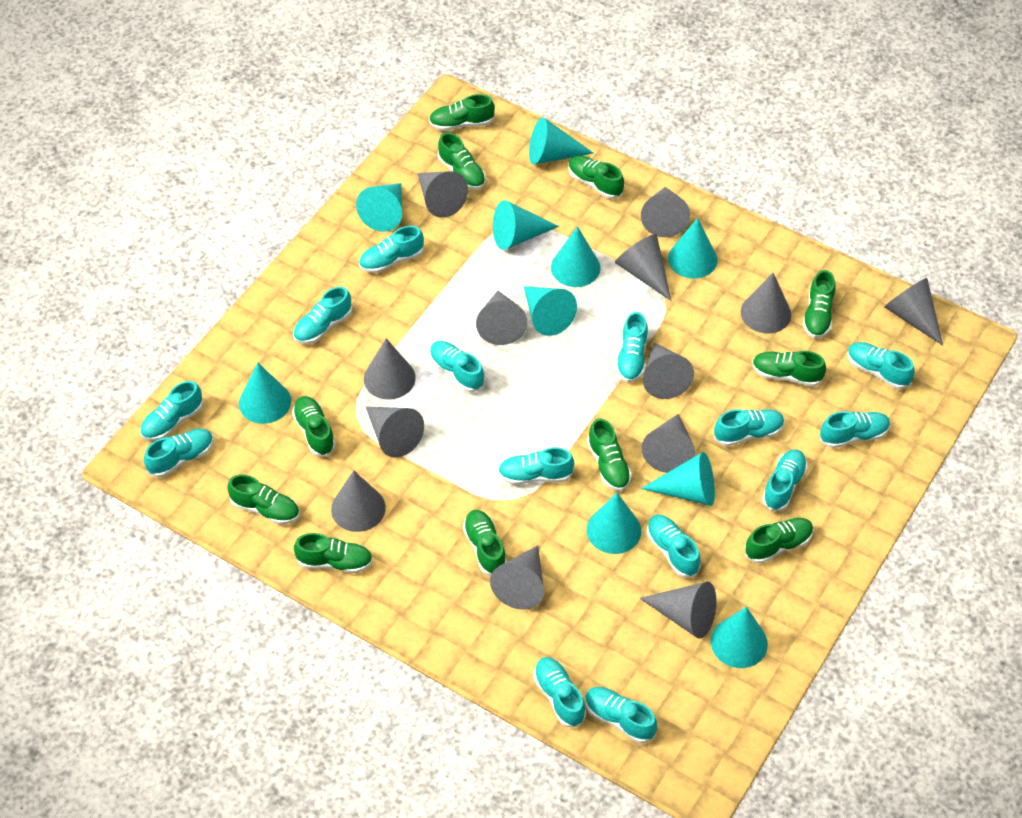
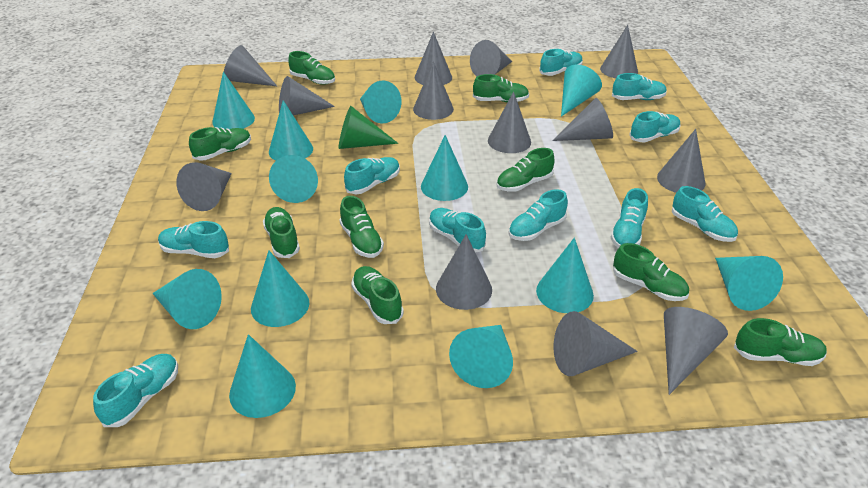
green cone: none = 0 -> [339,106,398,149] = 1
green shoe: [227,474,300,524] [292,396,336,457] [294,533,373,573] [429,94,495,131] [438,132,486,190] [463,510,507,576] [569,155,624,199] [587,418,632,491] [745,518,814,563] [752,351,826,387] [803,270,835,339] = 11 -> [189,127,251,161] [263,207,300,258] [288,51,335,85] [340,196,384,258] [351,266,404,324] [473,74,529,102] [496,148,555,192] [613,243,689,301] [734,318,827,366] = 9
turquoise cone: [239,363,291,424] [356,183,402,232] [493,200,559,250] [523,286,577,336] [529,117,593,165] [551,226,601,287] [587,493,641,554] [641,452,715,506] [668,218,717,279] [711,607,768,668] = 10 -> [152,269,222,329] [212,72,255,129] [229,334,296,418] [251,250,309,327] [269,100,313,161] [269,155,318,203] [360,81,401,124] [421,135,468,201] [449,325,513,388] [536,238,594,313] [561,64,602,117] [715,256,783,311] = 12
turquoise shoe: [140,381,203,441] [144,429,214,477] [293,286,353,344] [359,226,424,273] [429,341,485,392] [498,447,574,485] [534,657,586,727] [585,687,657,743] [616,312,648,382] [647,515,700,578] [714,409,785,446] [762,449,808,511] [820,411,890,448] [847,342,915,389] = 14 -> [93,354,178,427] [158,221,229,258] [344,157,400,194] [429,208,486,252] [508,189,568,241] [539,49,583,76] [610,188,648,248] [612,73,667,100] [629,111,681,143] [672,186,738,242] = 10

